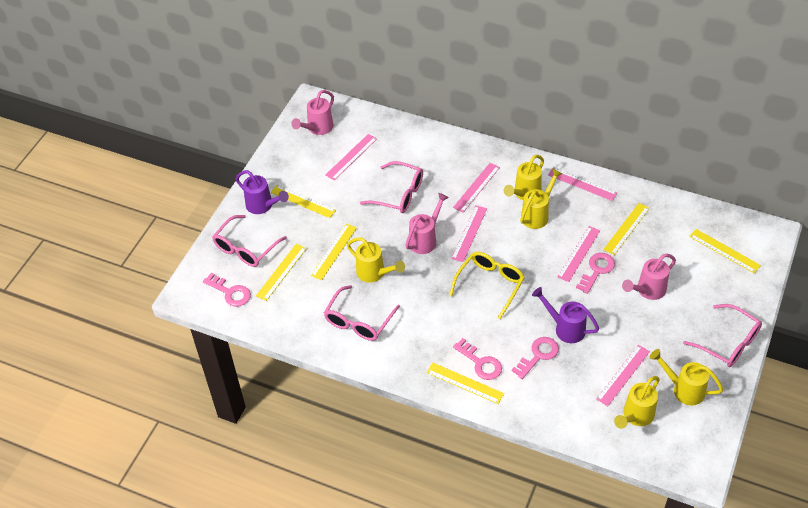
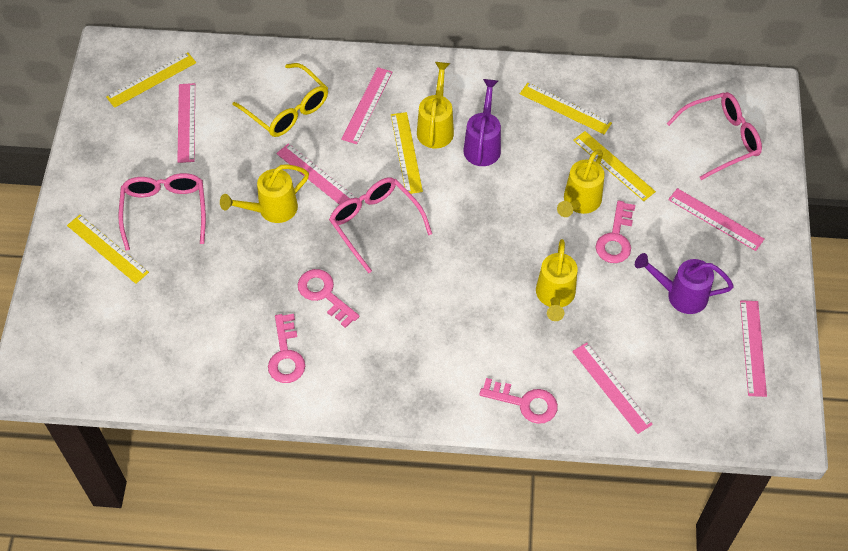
pink glasses: [212,215,287,267] [324,285,400,341] [360,161,423,213] [683,304,762,367] = 4 -> [119,173,206,251] [329,177,432,273] [666,92,762,180] = 3
pink watering can: [291,90,334,135] [405,193,449,254] [622,254,676,300] = 3 -> none = 0
yellow ruler: [256,244,307,301] [271,185,336,218] [311,224,357,280] [427,363,504,404] [603,203,650,255] [689,229,761,273] = 6 -> [67,215,149,284] [106,52,196,108] [391,112,423,194] [520,83,612,134] [573,131,656,201] = 5
yellow watering can: [347,237,405,283] [504,155,544,200] [520,169,562,229] [614,376,660,429] [650,349,723,406] = 5 -> [220,164,309,223] [417,62,454,148] [536,239,578,321] [557,149,605,217] = 4

